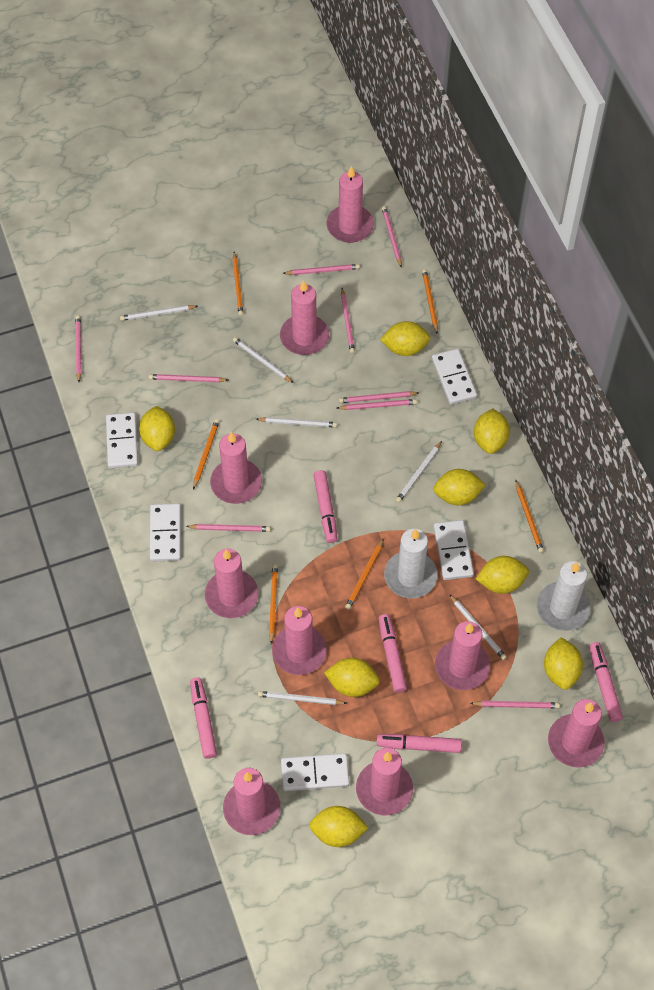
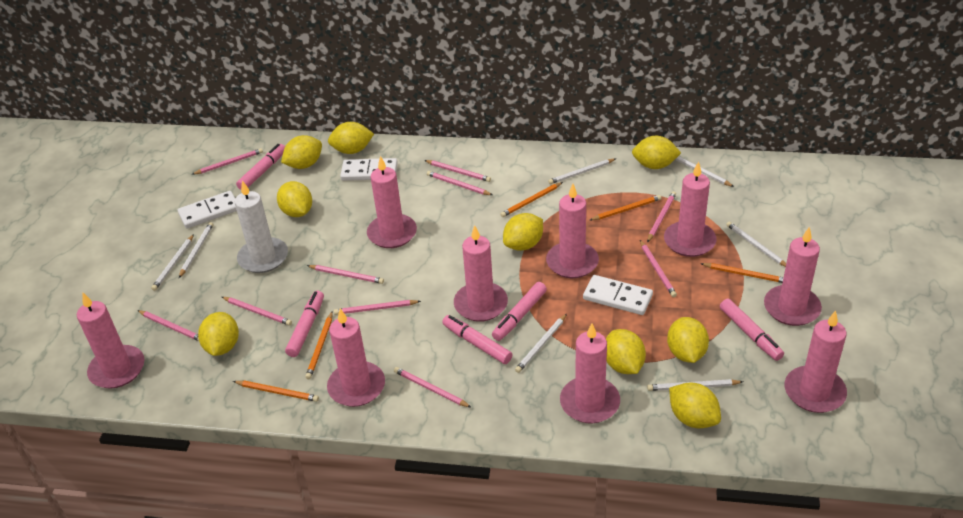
orange pencil: [193,419,219,489] [233,252,243,316] [269,564,278,644] [345,538,384,610] [422,269,438,333] [516,480,544,553] = 6 -> [233,380,319,402] [305,312,333,379] [500,182,563,217] [590,195,661,220] [700,263,784,283] = 5
pink pencil: [75,315,81,382] [149,374,228,382] [186,524,271,532] [282,264,360,275] [336,399,417,410] [339,391,419,403] [341,288,355,353] [382,206,402,267] [470,701,560,708] = 9 -> [137,310,199,341] [192,148,263,175] [222,297,292,326] [307,265,384,284] [334,300,421,315] [394,367,472,408] [424,160,491,182] [427,171,492,195] [640,240,677,297] [647,191,676,242] = 10
white candle: [384,529,438,598] [536,561,591,631] = 2 -> [235,181,288,273] = 1
white domino: [106,412,138,468] [150,503,181,562] [281,753,350,791] [432,349,477,405] [434,520,474,580] = 5 -> [178,191,237,228] [340,158,398,181] [583,275,653,315] = 3
white pencil: [120,305,198,321] [233,337,293,383] [256,417,337,428] [258,691,347,705] [396,441,442,503] [449,594,507,660] = 6 -> [151,234,194,291] [179,222,213,278] [515,314,567,373] [548,159,616,184] [647,379,743,391] [675,156,734,187] [726,222,786,267] = 7
yellow lemon: [139,406,175,451] [309,806,368,847] [324,658,380,697] [380,321,430,356] [433,469,486,505] [474,409,510,454] [476,556,529,594] [544,637,583,690] = 8 -> [198,312,239,356] [277,181,312,217] [281,135,322,169] [328,122,374,154] [503,213,543,251] [606,329,646,374] [632,136,681,169] [667,317,709,363] [669,383,721,428] = 9

